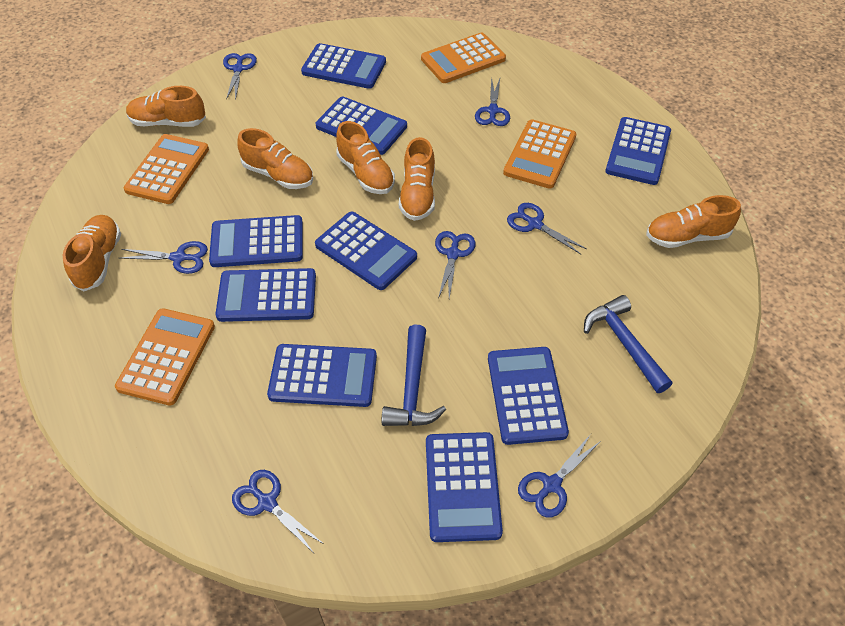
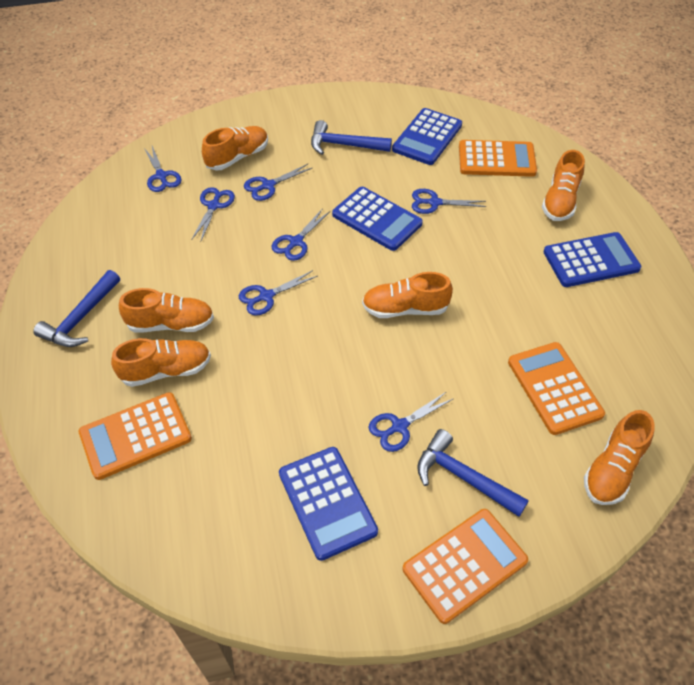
blue calculator: [209,215,303,267] [215,268,316,322] [267,344,377,407] [301,43,386,89] [315,212,417,290] [316,96,407,155] [426,432,503,542] [488,347,569,445] [605,117,671,185] = 9 -> [279,447,378,561] [332,187,423,251] [392,108,462,165] [544,232,641,287] = 4
blue hammer: [382,324,446,426] [584,295,672,393] = 2 -> [33,270,120,347] [311,120,392,155] [417,429,529,517] = 3

